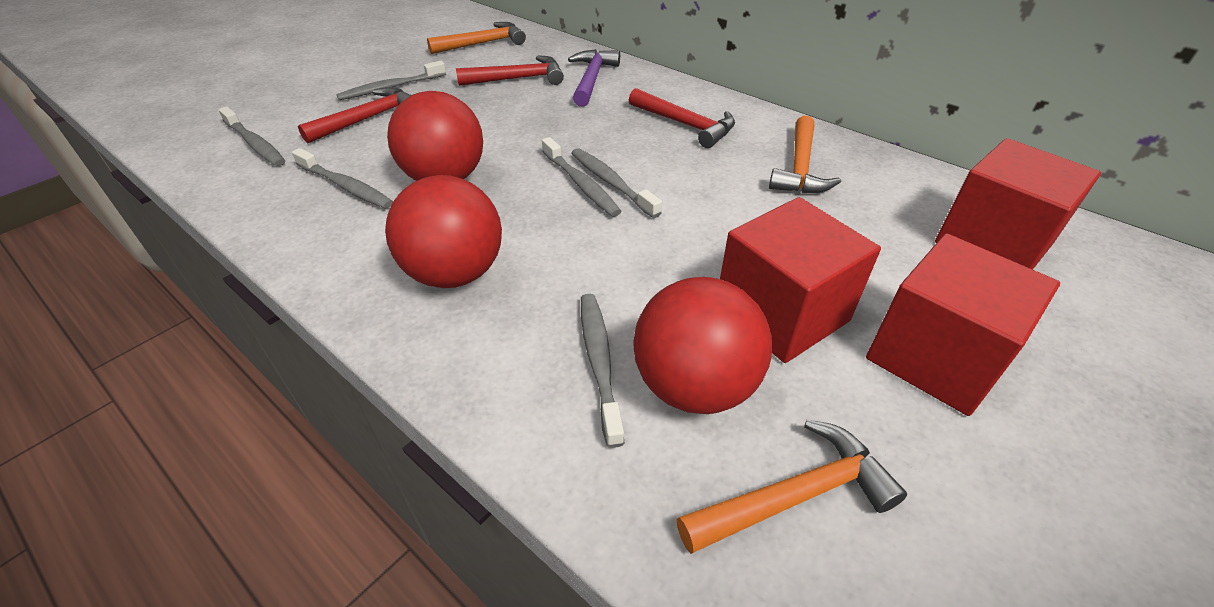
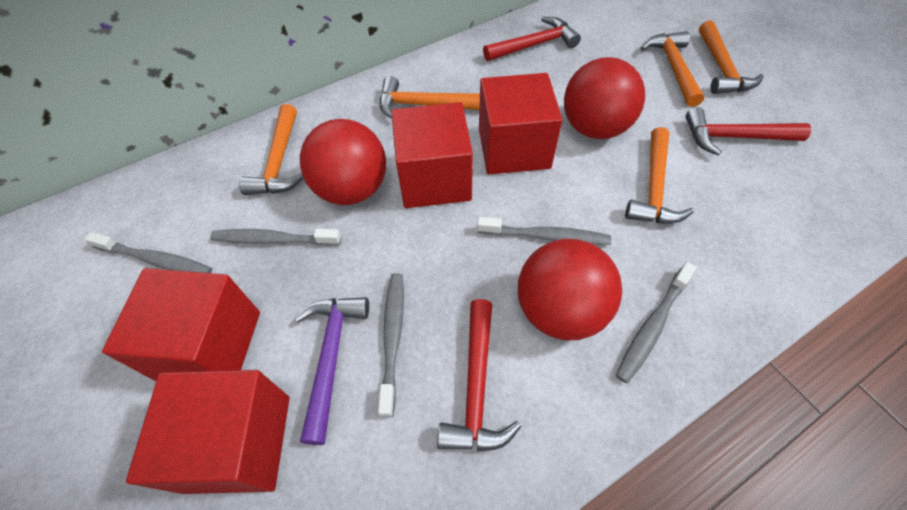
grey toothbrush: [218,107,285,166] [292,148,393,209] [336,61,446,100] [542,137,621,217] [571,148,662,218] [581,294,625,448] = 6 -> [85,232,212,273] [210,229,341,246] [378,273,404,417] [477,217,611,245] [616,262,696,383] = 5
orange hammer: [427,22,526,54] [677,420,907,554] [769,116,841,193] = 3 -> [239,104,304,195] [380,76,480,119] [625,127,694,224] [641,31,704,107] [699,21,764,94] = 5
red cube: [720,197,881,363] [866,233,1060,416] [935,138,1101,270] = 3 -> [102,268,260,381] [126,370,290,494] [391,102,473,208] [479,73,563,174] = 4

